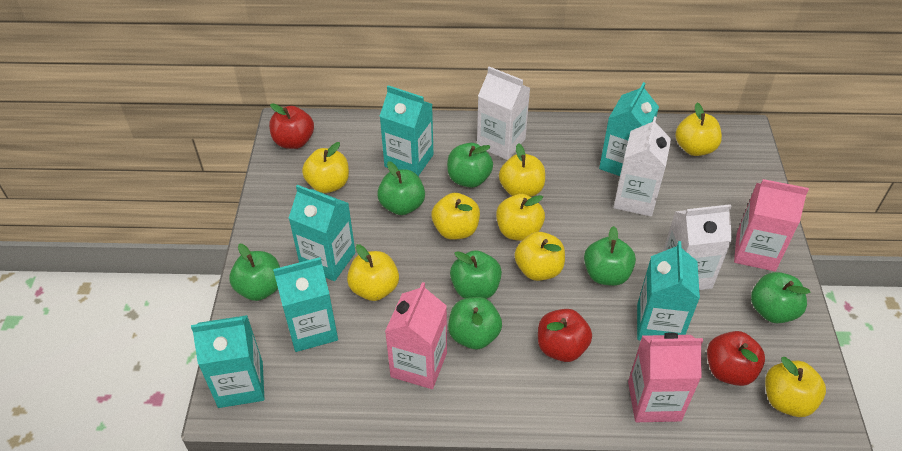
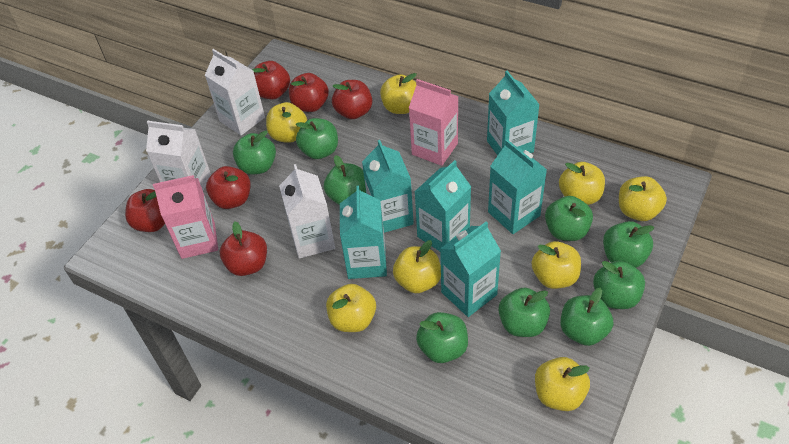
green apple: [229,244,280,301] [377,161,425,215] [447,143,493,188] [448,297,502,349] [450,250,502,299] [584,226,636,286] [751,272,810,323] = 7 -> [233,130,276,175] [296,118,338,159] [324,155,366,205] [416,312,468,363] [498,288,550,337] [545,196,593,241] [561,288,613,346] [593,261,645,309] [603,221,654,268] = 9
pink carton: [385,282,447,389] [628,332,703,422] [734,179,809,271] = 3 -> [153,175,218,259] [409,79,458,166] = 2
red apple: [269,103,314,149] [538,309,592,362] [707,331,765,386] = 3 -> [125,189,165,232] [206,166,251,209] [220,221,267,276] [252,61,290,99] [289,73,329,112] [332,80,372,119] = 6

